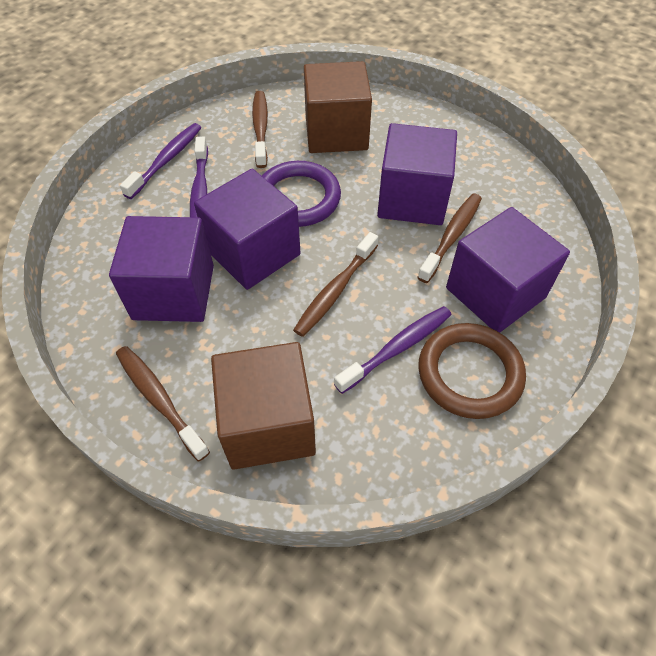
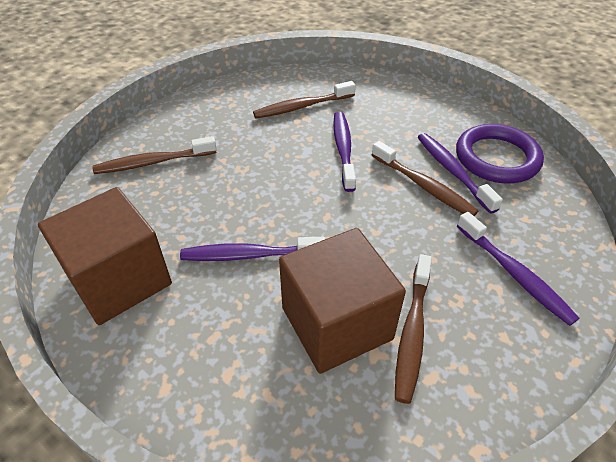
brown ring: [418,323,526,419] = 1 -> none = 0
purple cube: [109,216,214,322] [194,169,301,290] [377,123,457,225] [446,207,570,333] = 4 -> none = 0
purple toothbrush: [120,123,201,199] [190,137,208,217] [334,306,452,394] = 3 -> [180,237,325,261] [333,112,356,192] [418,133,503,214] [457,212,579,326] = 4

